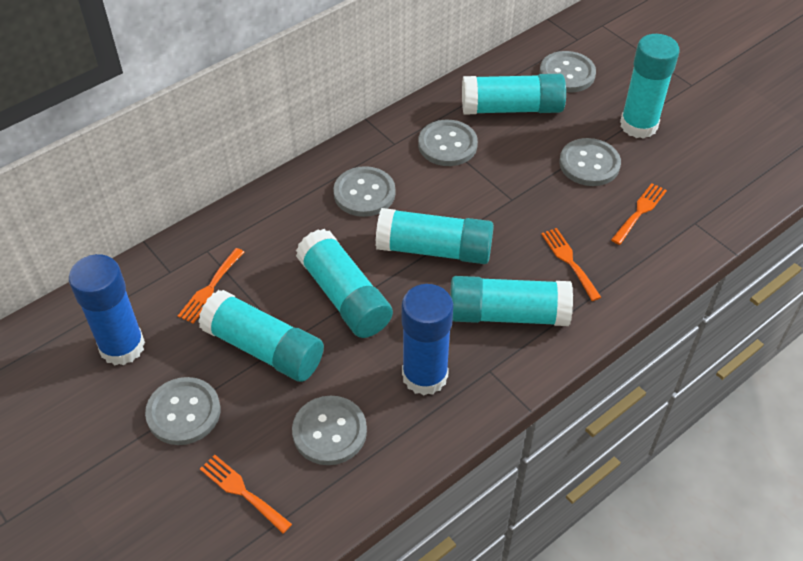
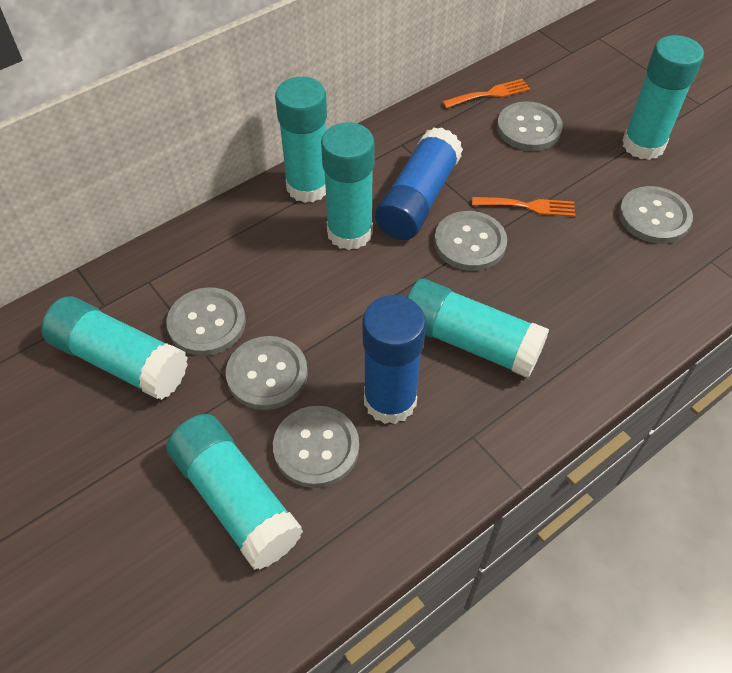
orange fork: [178,248,244,323] [200,455,292,534] [541,228,601,301] [611,183,667,245] = 4 -> [442,79,530,108] [472,197,575,217] = 2

